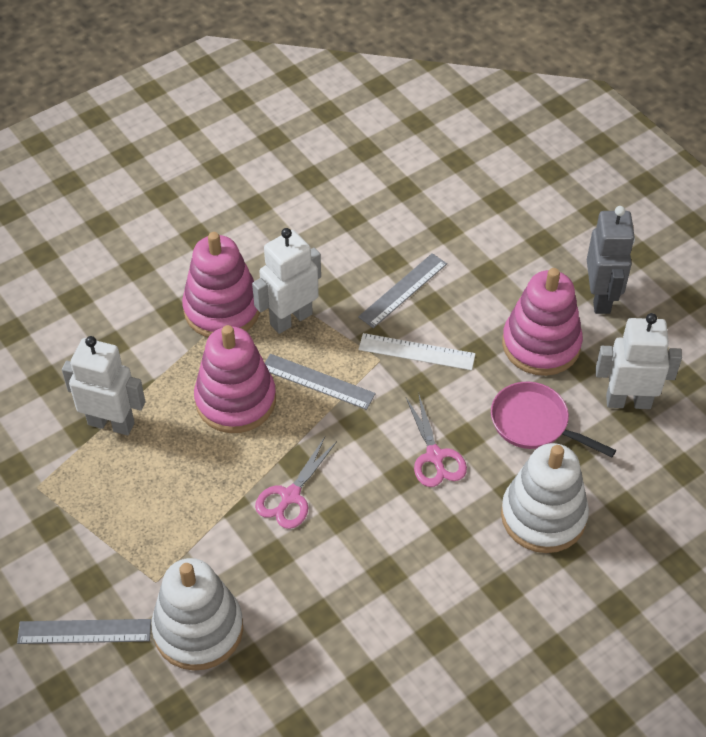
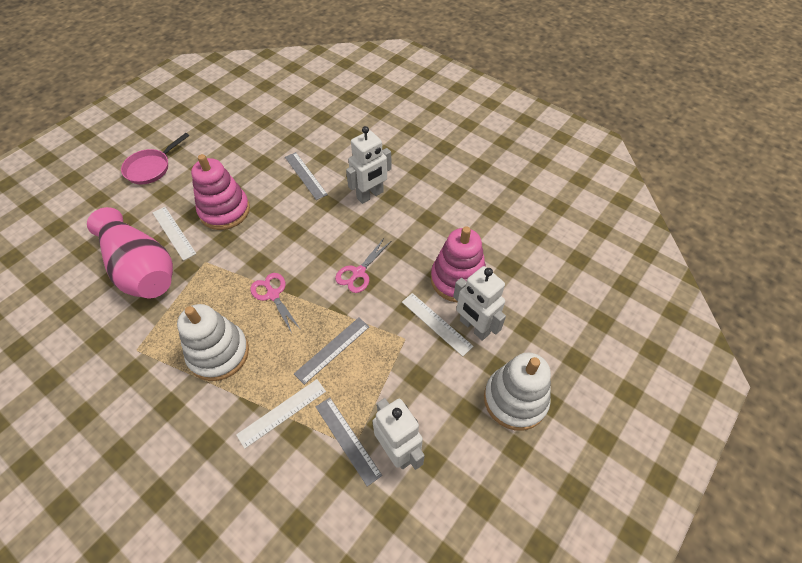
grey robot: [587,206,635,314] = 1 -> none = 0
pink stacking toy: [182,232,260,338] [194,325,276,433] [502,268,583,376] = 3 -> [191,154,250,230] [431,226,486,303] = 2
pink vase: none = 0 -> [87,207,173,299] = 1
white ruler: [358,333,476,370] = 1 -> [153,207,196,261] [236,379,326,449] [402,293,473,356] = 3

